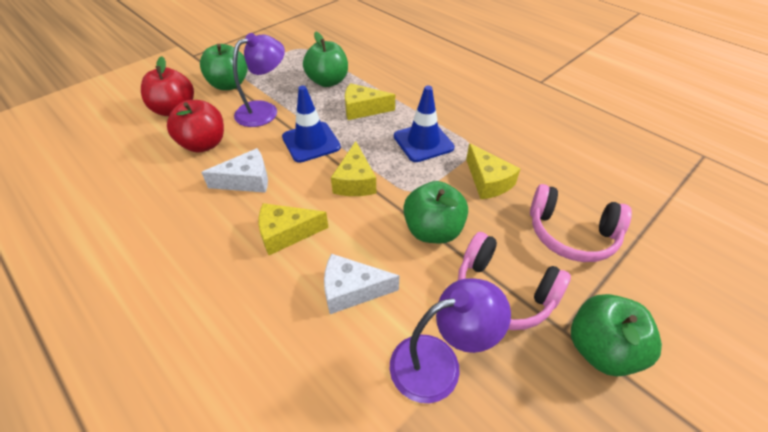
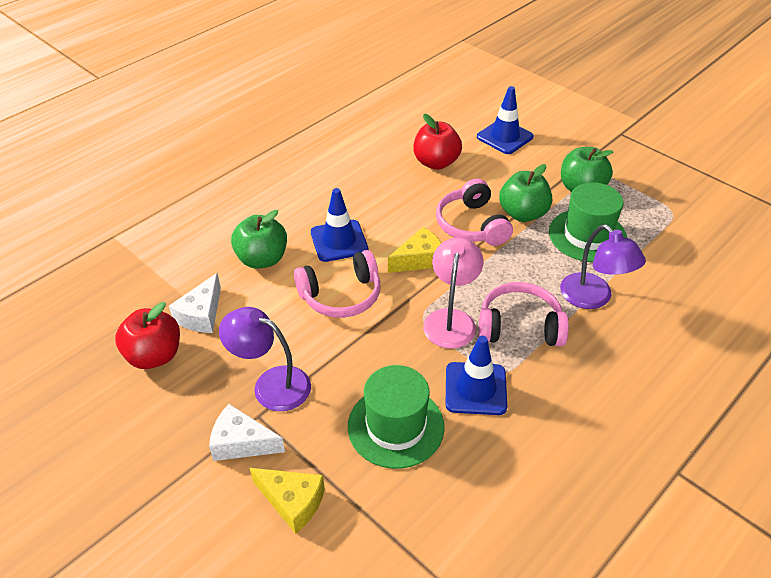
blue traffic cone: [282,86,341,163] [394,85,454,162] = 2 -> [311,188,368,262] [446,336,507,415] [477,86,533,154] = 3
green apple: [200,44,248,90] [303,32,348,87] [403,181,468,243] [571,294,662,376] = 4 -> [231,210,287,269] [499,164,552,222] [561,147,613,192] = 3
green hat: none = 0 -> [348,365,445,469] [549,182,627,262] = 2
pink headphones: [458,232,571,330] [530,184,632,262] = 2 -> [294,250,381,318] [436,179,513,246] [479,282,569,347] = 3
pink lamp: none = 0 -> [423,237,483,348] = 1
yellow cheese: [259,203,329,255] [331,141,376,196] [345,83,395,120] [466,143,520,199] = 4 -> [250,468,325,534] [388,227,441,273] = 2

